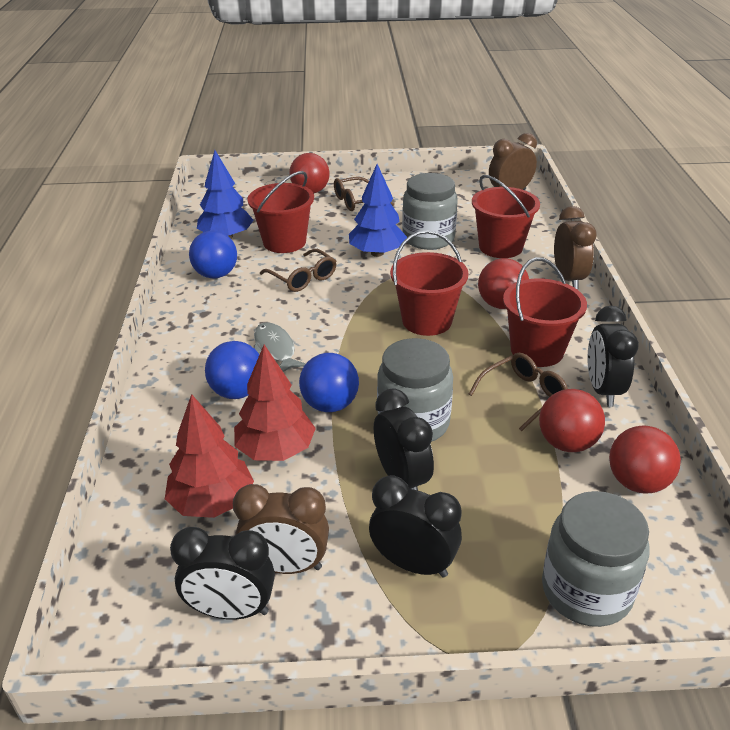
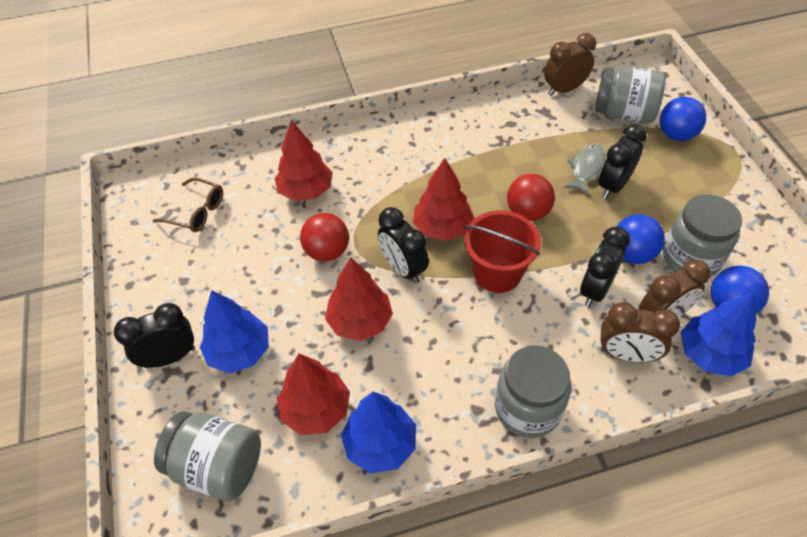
blue tree: [197,150,254,239] [349,164,407,257] = 2 -> [200,290,269,373] [341,392,416,473] [681,292,756,377] = 3
brown glasses: [260,249,336,292] [334,177,395,211] [469,353,568,432] = 3 -> [152,177,223,232] = 1
grey jar: [377,338,453,442] [402,173,458,250] [542,491,649,627] = 3 -> [154,411,261,501] [495,346,571,438] [595,66,665,123] [663,194,742,277] = 4
red ball: [289,153,330,193] [478,258,529,309] [539,389,605,452] [609,426,681,493] = 4 -> [300,213,349,262] [507,174,555,221] = 2
red bucket: [247,171,314,253] [390,230,469,336] [472,175,540,258] [503,257,587,367] = 4 -> [464,210,541,293] = 1
red tree: [165,394,254,518] [234,345,316,461] = 2 -> [274,120,333,201] [277,354,350,435] [325,257,393,341] [413,158,474,241] = 4

